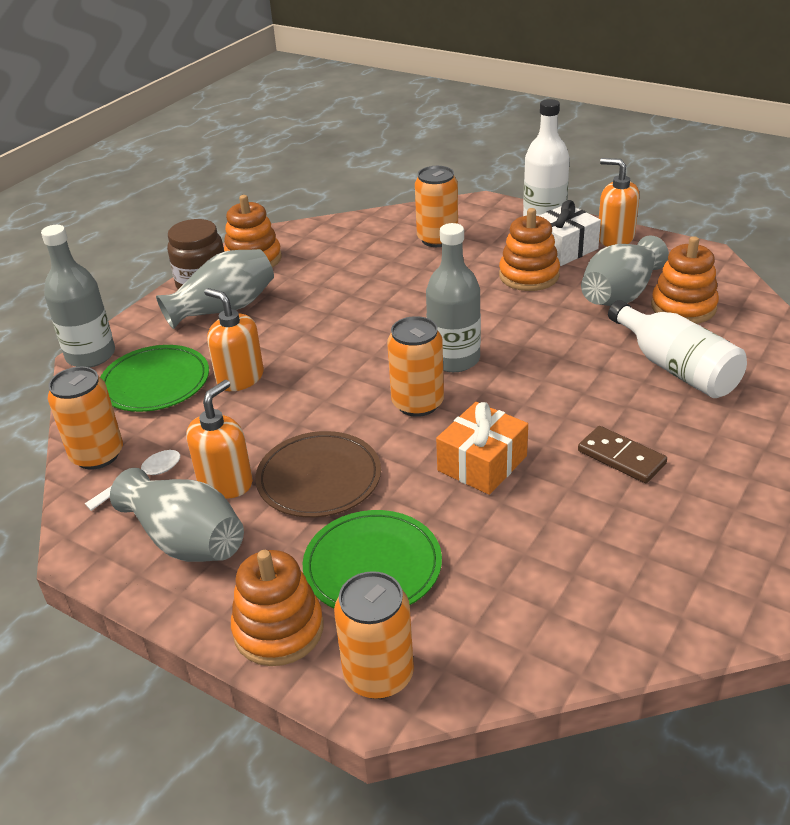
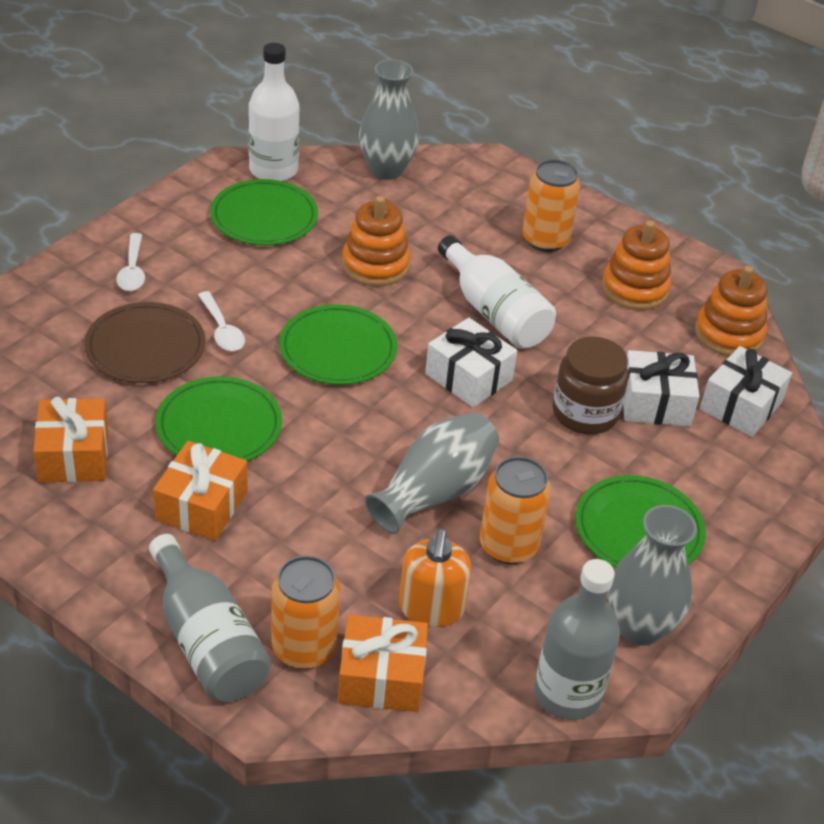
brown domino: [578,426,667,483] = 1 -> none = 0
green plate: [100,345,209,412] [303,510,442,608] = 2 -> [156,376,282,461] [210,179,318,245] [279,304,397,385] [575,475,706,568] = 4
orange can: [48,367,123,470] [334,571,414,699] [387,316,444,417] [415,166,458,247] = 4 -> [271,555,340,669] [480,456,551,564] [522,159,580,252] = 3
orange gift: [436,402,528,495] = 1 -> [33,397,108,482] [153,441,247,541] [338,615,428,712] = 3
orange soap dispenser: [186,380,253,499] [204,288,264,391] [599,158,639,246] = 3 -> [399,529,471,627] = 1
orange stacking toy: [224,195,282,268] [231,550,324,666] [499,208,560,291] [651,236,719,324] = 4 -> [342,196,411,286] [602,220,672,310] [695,266,767,356] = 3
white gift: [539,200,601,266] = 1 -> [425,318,517,407] [623,350,700,426] [700,346,792,437] = 3
white spoon: [85,450,180,511] = 1 -> [116,233,145,291] [198,291,245,351] = 2

